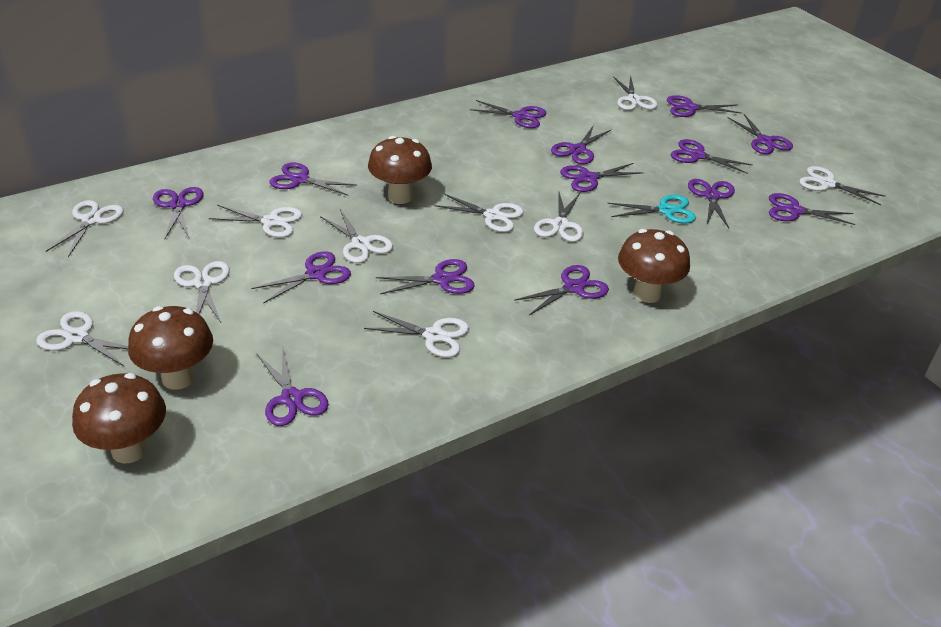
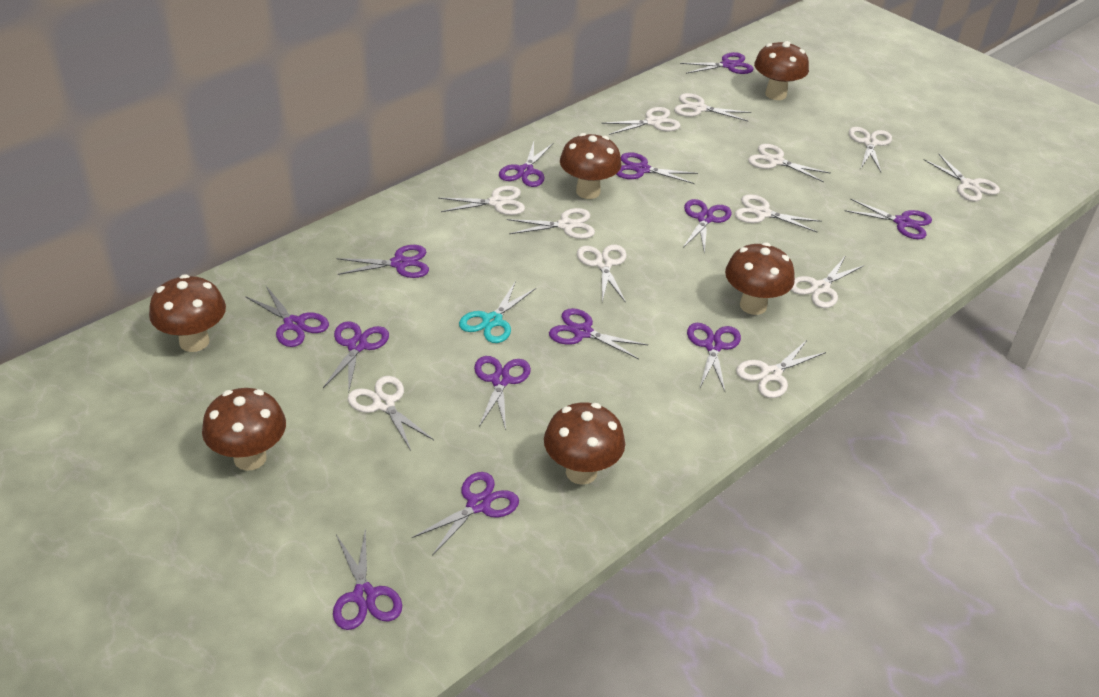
brown mushroom: [72,373,166,464] [128,306,213,390] [368,136,432,204] [618,229,690,303] = 4 -> [149,274,226,352] [202,388,286,471] [544,402,625,485] [560,133,622,199] [725,242,795,315] [754,41,809,100] = 6
purple scissors: [153,187,203,238] [251,251,351,303] [256,349,329,426] [269,163,357,196] [376,259,475,294] [470,100,546,128] [514,265,609,315] [551,125,611,164] [560,163,644,192] [667,95,741,117] [671,139,753,174] [688,179,735,228] [728,114,793,154] [769,193,855,225] = 14 -> [245,286,329,347] [323,321,389,390] [333,527,402,630] [337,245,429,278] [412,472,519,556] [474,356,531,430] [499,141,553,187] [549,308,648,359] [616,152,698,184] [680,52,754,74] [683,199,732,254] [687,323,741,391] [845,198,932,239] = 13
white scissors: [36,311,128,367] [46,200,124,257] [174,261,230,322] [209,205,303,238] [320,209,393,263] [364,311,469,357] [434,193,524,232] [534,192,584,242] [613,75,658,110] [799,166,886,205] = 10 -> [348,376,434,451] [438,186,525,215] [507,208,595,239] [577,245,627,303] [602,107,681,135] [674,93,751,121] [735,194,822,232] [736,340,826,398] [748,144,831,182] [791,257,865,308] [849,127,892,172] [924,154,1000,201] = 12

